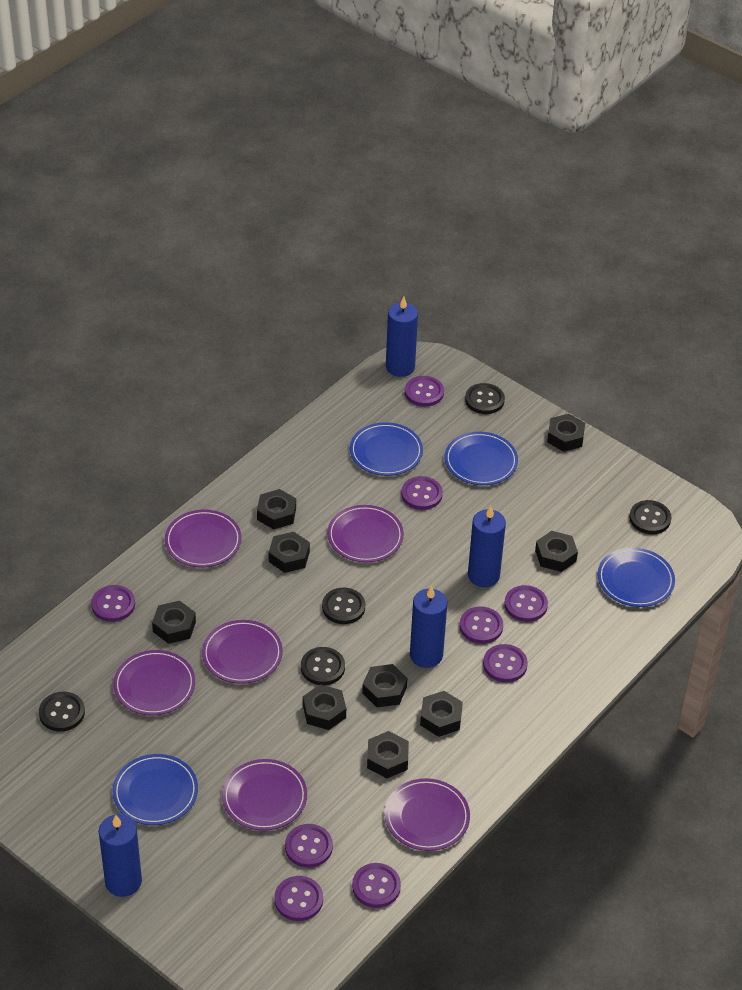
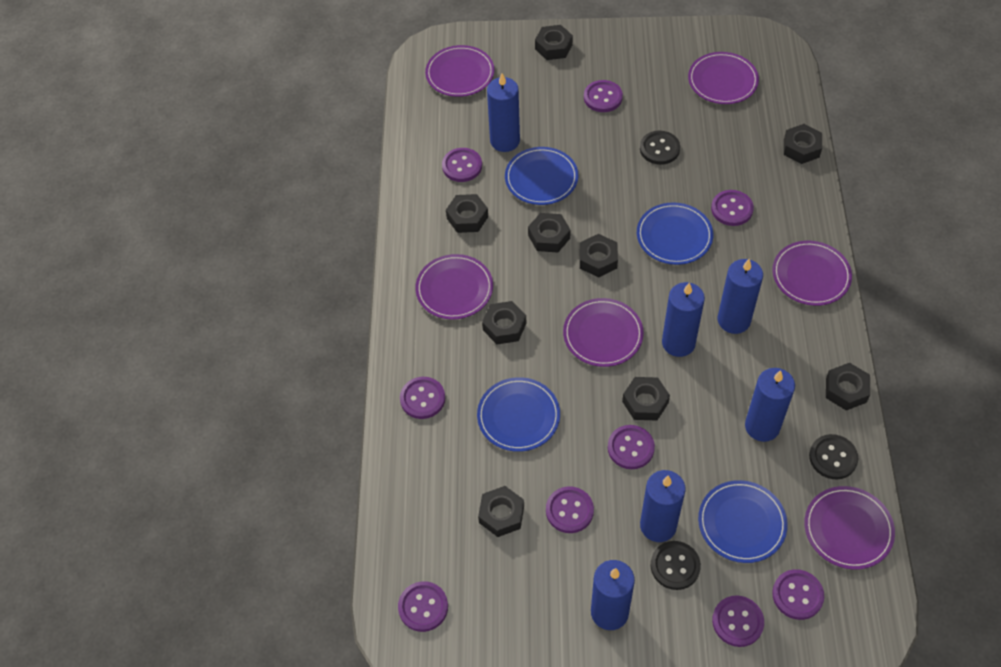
black button: [39,692,85,732] [301,647,345,685] [322,587,365,624] [465,383,505,414] [629,500,671,534] = 5 -> [640,131,680,165] [651,541,701,590] [809,434,858,479] = 3
blue candle: [99,814,142,897] [386,297,418,377] [410,585,447,668] [468,506,506,587] = 4 -> [487,73,520,152] [591,560,635,630] [640,470,686,542] [662,282,705,357] [718,259,763,334] [745,368,795,442] = 6

